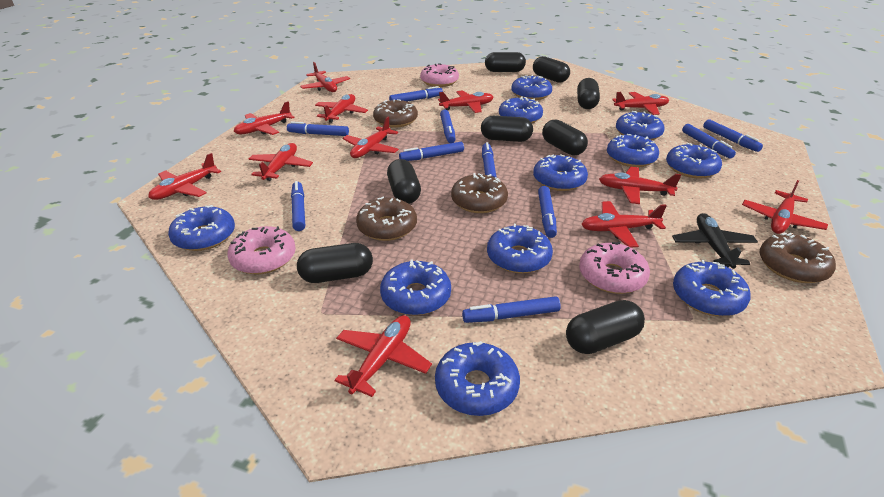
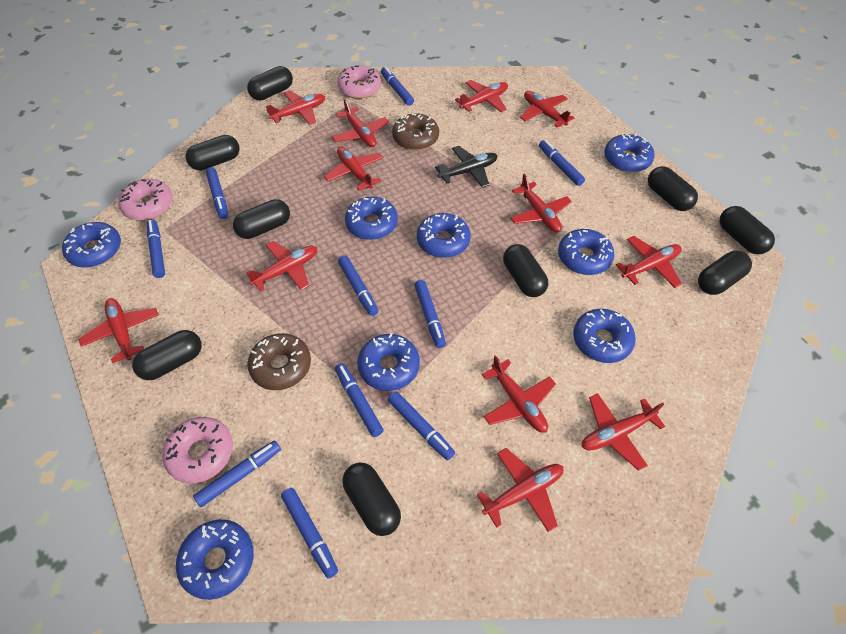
black capsule: [297,243,373,283] [387,159,421,204] [481,116,533,142] [485,52,526,72] [533,56,570,83] [542,119,588,156] [566,300,645,354] [577,78,600,109] = 8 -> [132,330,202,380] [186,135,240,171] [233,199,290,239] [247,66,293,100] [343,462,401,536] [503,244,548,297] [648,166,698,211] [698,251,752,295] [720,206,775,254] = 9
blue donut: [168,205,235,251] [380,259,451,316] [435,341,520,416] [487,224,553,274] [499,96,543,123] [511,75,552,100] [533,154,588,191] [607,134,659,167] [616,111,664,140] [666,143,722,178] [673,259,751,316] = 11 -> [62,222,121,268] [176,519,253,600] [345,197,398,240] [357,333,420,391] [417,213,471,258] [558,229,614,275] [573,309,636,363] [604,133,654,172] = 8
brown donut: [356,196,417,241] [373,99,418,128] [451,173,508,213] [759,233,836,283] = 4 -> [247,333,311,390] [392,113,439,150] = 2

